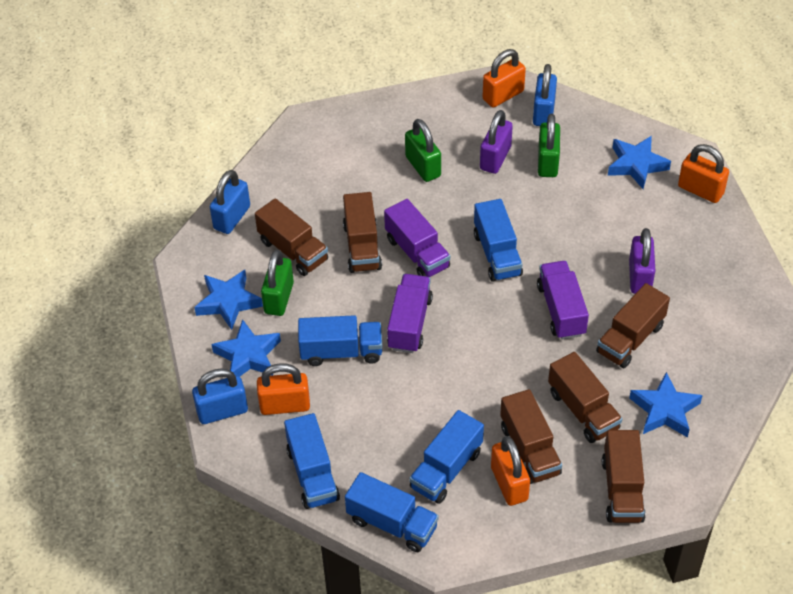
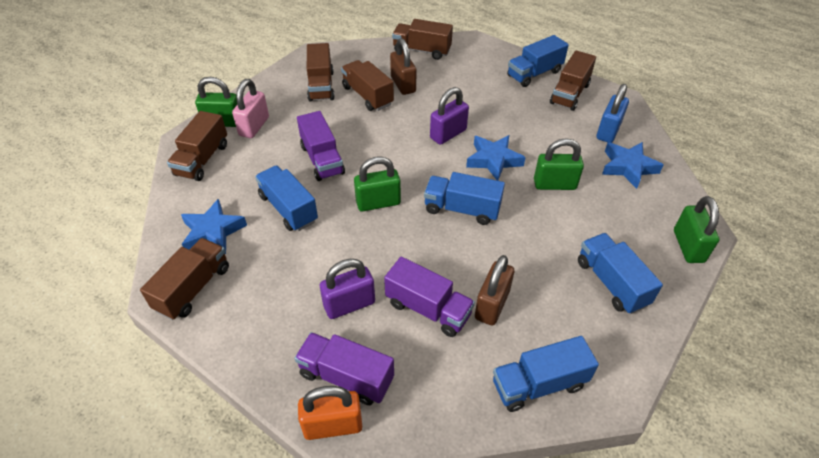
blue padlock: [192,369,248,424] [210,170,250,234] [533,64,557,126] = 3 -> [596,84,629,143] = 1
blue star: [194,270,263,330] [211,319,281,376] [608,136,671,189] [629,372,703,438] = 4 -> [181,199,247,254] [466,135,526,181] [602,142,663,189] = 3
brown padlock: none = 0 -> [390,38,416,95] [475,255,514,326] = 2
green padlock: [261,250,294,316] [405,119,441,182] [538,114,560,177] = 3 -> [195,77,237,127] [354,157,401,212] [534,138,584,190] [674,196,720,263] = 4
orange padlock: [257,363,310,415] [483,49,526,108] [491,436,530,506] [678,144,729,203] = 4 -> [298,386,362,440] = 1
pink padlock: none = 0 -> [232,79,269,138] = 1

